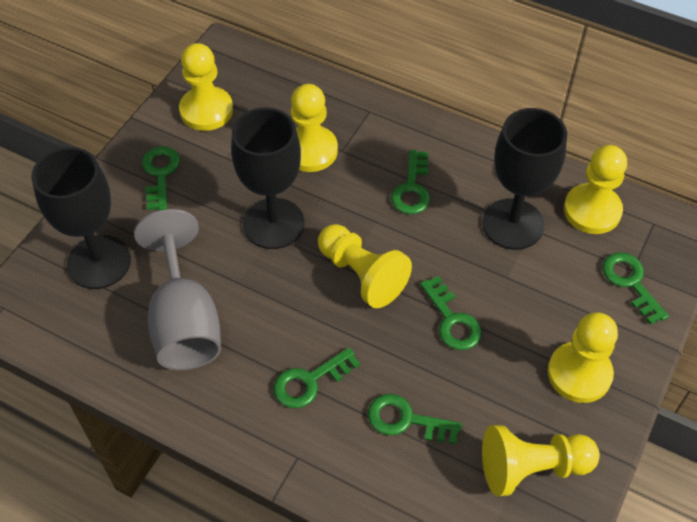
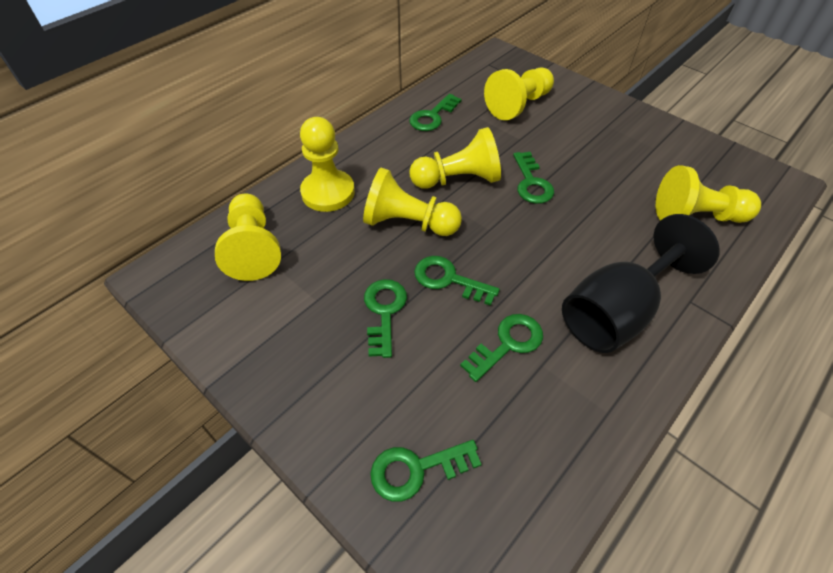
black goblet: [31,147,131,289] [231,107,304,249] [482,108,567,250] = 3 -> [562,214,720,353] = 1
grey goblet: [134,209,221,370] = 1 -> none = 0

